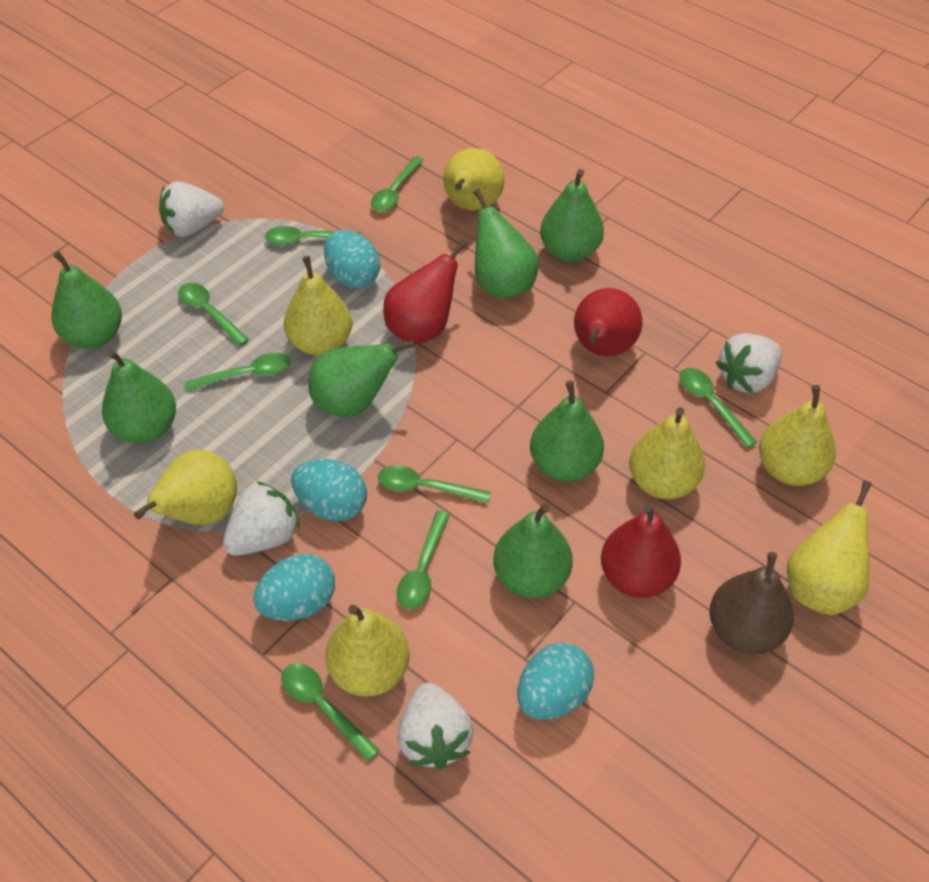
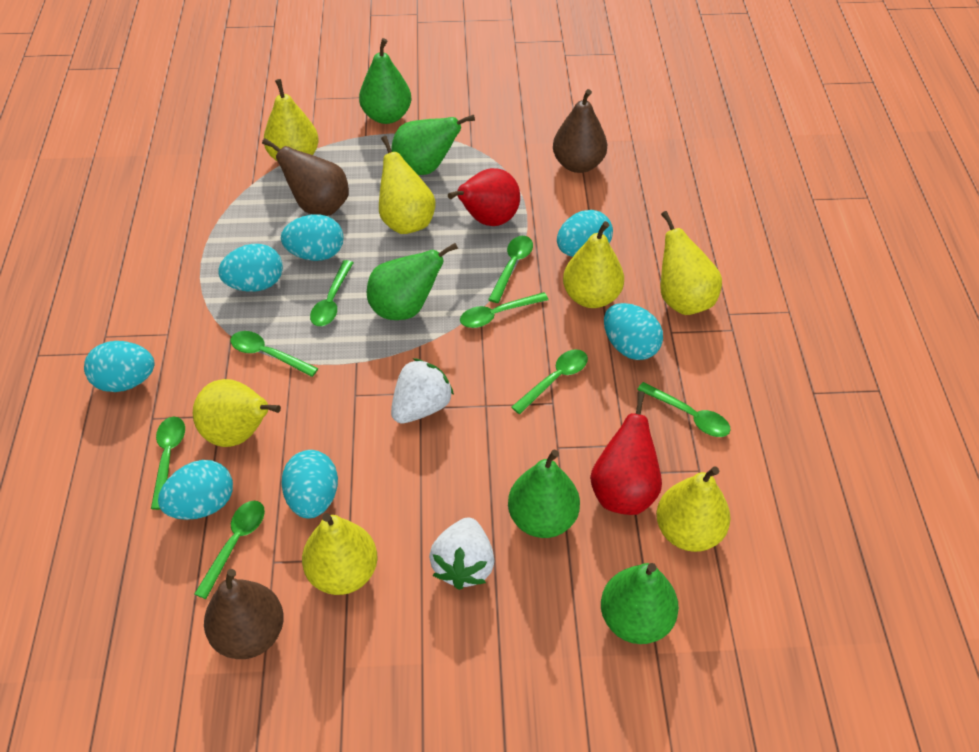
brown pear: [709,552,794,655] = 1 -> [204,569,284,659] [262,138,349,216] [553,89,607,173] = 3
green pear: [51,251,122,349] [102,350,176,443] [308,340,415,417] [473,189,539,299] [493,503,573,598] [530,381,604,482] [540,169,604,262] = 7 -> [359,38,411,124] [367,243,458,320] [391,115,475,175] [508,450,580,538] [601,563,679,644] = 5
red pear: [383,239,468,344] [574,288,642,356] [601,504,681,598] = 3 -> [448,168,520,226] [590,391,662,515] = 2
turquoise egg: [253,554,335,621] [291,459,367,521] [324,230,380,289] [517,642,594,720] = 4 -> [84,341,155,392] [158,460,233,520] [218,244,283,292] [281,214,344,261] [281,450,338,518] [557,210,613,257] [604,303,663,360] = 7
white strawberry: [159,181,224,237] [223,481,300,556] [398,683,474,770] [716,333,782,393] = 4 -> [391,358,454,423] [429,518,494,590] = 2

